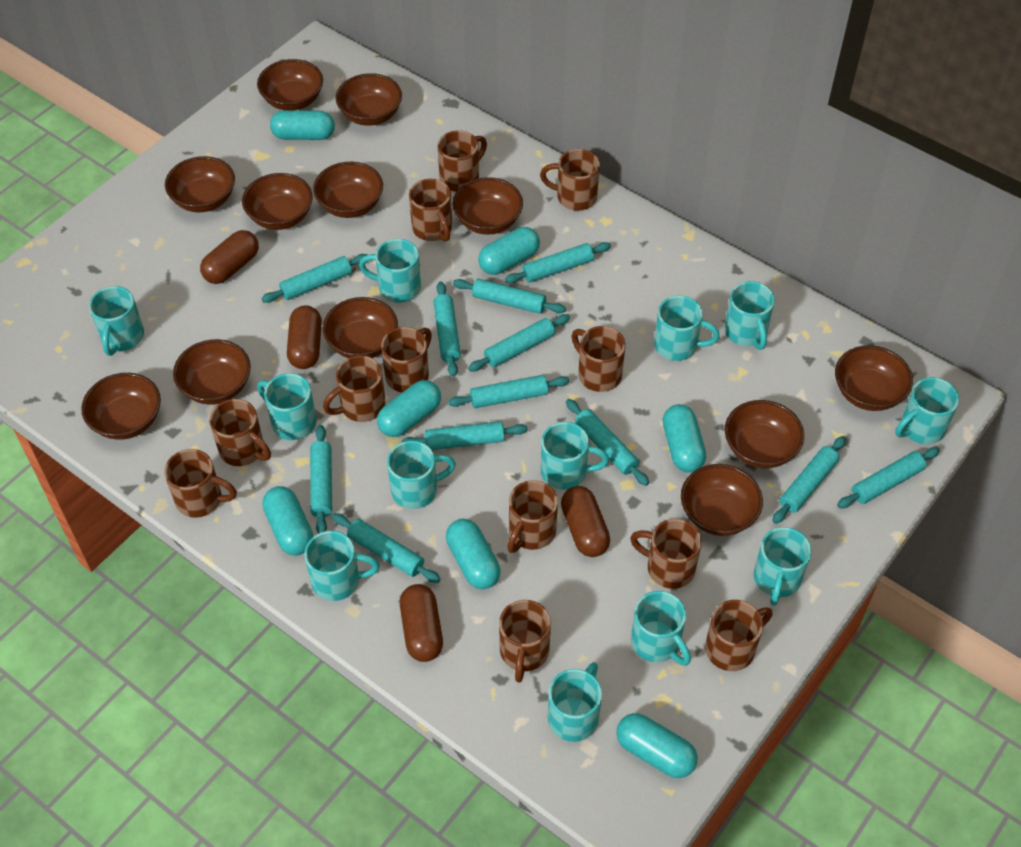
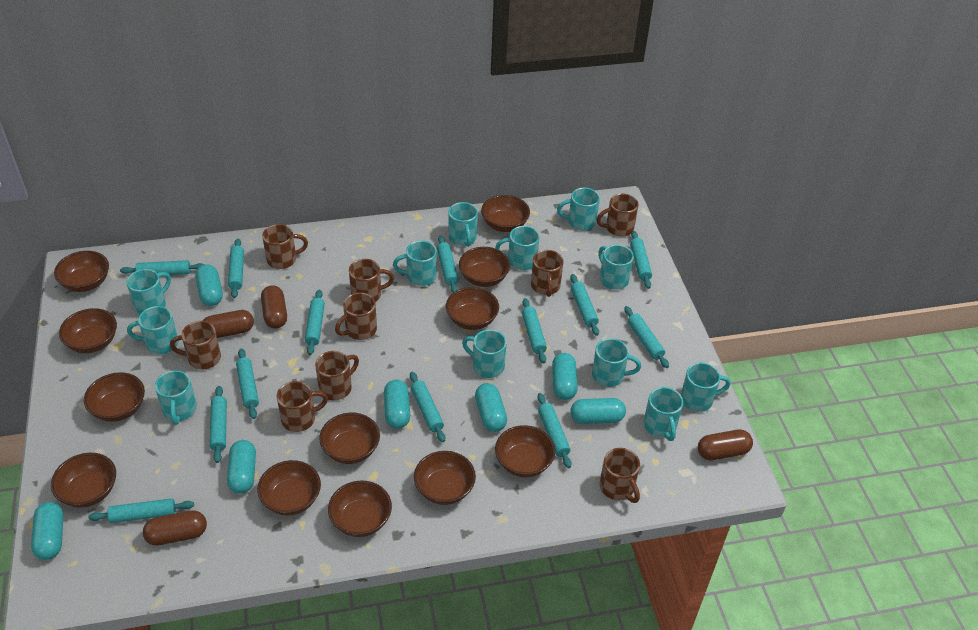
brown mug: [164,449,237,518] [209,399,271,466] [323,355,385,422] [381,327,432,392] [409,179,452,242] [438,131,487,192] [499,600,551,683] [507,480,558,553] [540,149,600,211] [571,326,625,392] [630,519,702,589] [705,600,773,671] = 12 -> [170,321,221,370] [262,224,308,269] [277,381,328,432] [315,351,359,400] [335,293,377,340] [349,259,394,302] [531,250,563,297] [596,193,639,237] [600,448,640,503] = 9
turquoise rolling pin: [261,254,367,303] [310,425,332,533] [332,513,441,583] [402,421,527,450] [434,281,461,377] [448,375,569,408] [453,279,566,314] [468,314,570,371] [505,242,611,284] [566,399,649,486] [772,436,846,524] [837,447,940,508] = 12 -> [88,498,194,523] [120,260,205,275] [210,386,227,463] [228,238,244,298] [236,348,259,419] [305,290,325,355] [410,372,445,442] [437,235,459,293] [522,298,547,363] [537,393,572,468] [570,274,599,336] [624,306,669,368] [630,231,652,289] = 13

